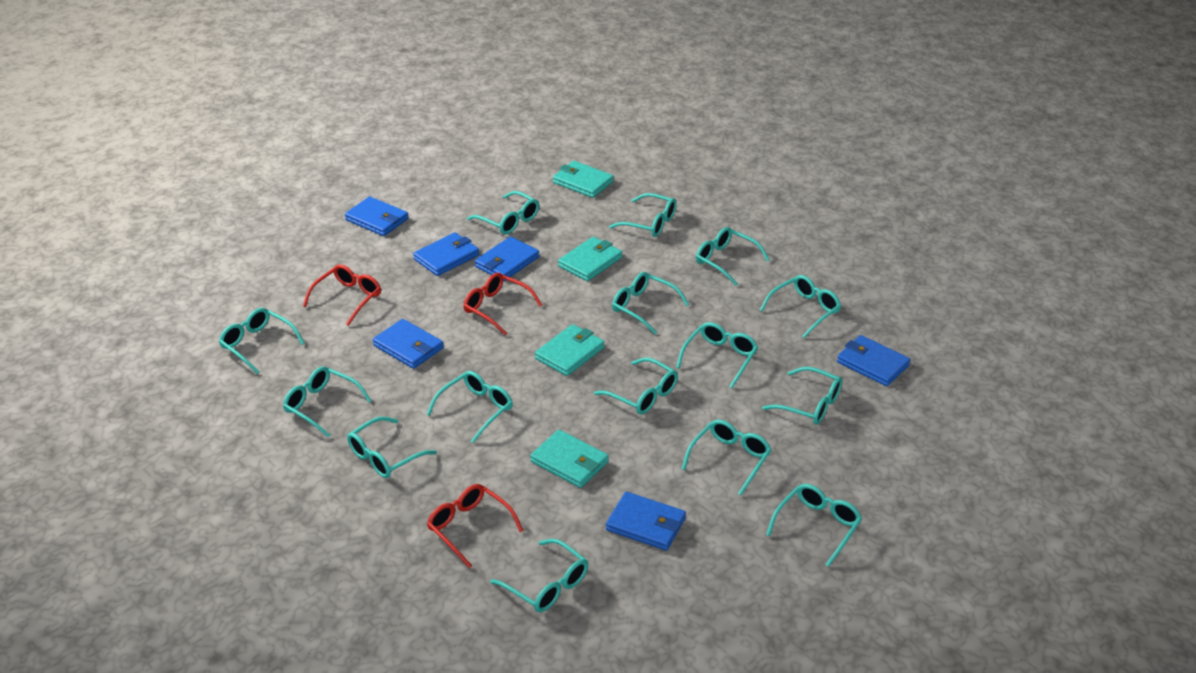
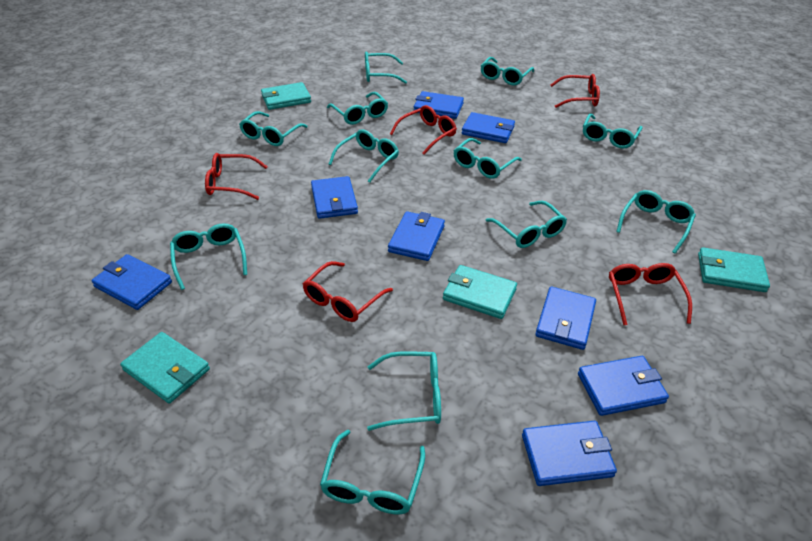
blue wallet: [345,197,409,236] [373,319,444,369] [413,232,479,276] [475,236,539,281] [606,492,686,551] [837,335,910,386] = 6 -> [91,254,172,310] [311,176,358,219] [388,211,445,261] [413,91,464,119] [461,112,515,143] [522,421,617,486] [535,286,596,350] [578,356,669,416] = 8
red glasses: [303,264,381,326] [427,484,523,568] [463,273,542,335] = 3 -> [205,153,268,200] [303,261,393,322] [390,105,457,155] [550,74,600,108] [609,263,692,325] = 5
turquoise glasses: [219,308,305,374] [283,366,371,438] [347,416,437,478] [426,371,513,443] [467,191,539,234] [490,539,588,612] [594,357,678,414] [609,193,677,237] [612,272,689,335] [676,322,758,388] [682,420,772,495] [696,227,770,286] [760,275,841,338] [762,367,842,425] [766,484,862,567] = 15 -> [170,223,247,290] [239,111,307,146] [320,430,425,515] [327,92,388,125] [329,129,399,183] [365,51,407,84] [367,351,441,431] [453,138,522,179] [481,57,534,86] [485,201,567,248] [583,113,643,148] [616,190,696,254] = 12

